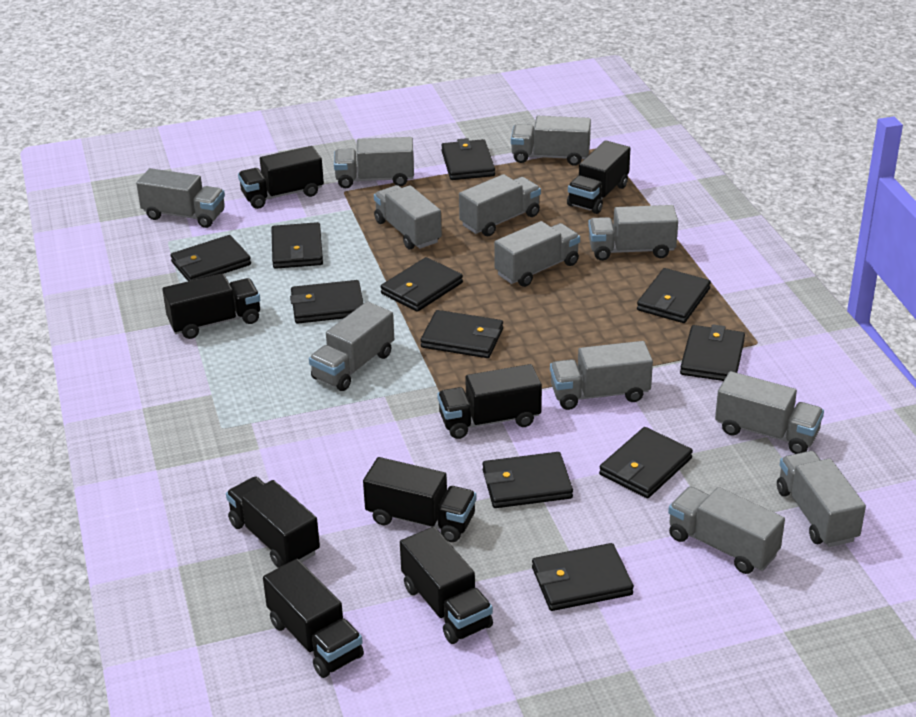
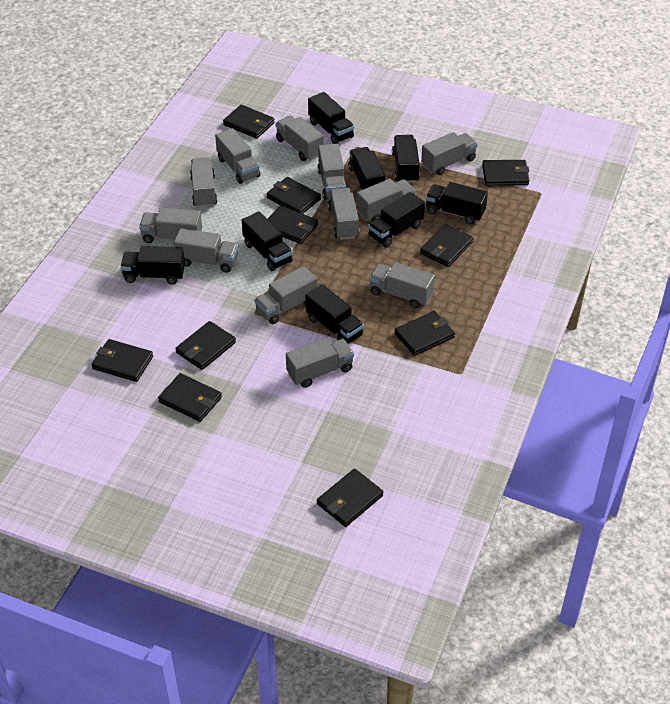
black wallet: [170,235,251,281] [271,222,323,269] [290,280,364,324] [381,257,463,312] [421,310,503,358] [441,138,495,180] [483,452,573,508] [532,543,634,611] [599,427,693,498] [637,268,711,323] [680,324,745,381] = 11 -> [92,339,153,382] [158,373,222,422] [175,321,236,370] [223,105,275,139] [266,177,321,214] [268,205,318,244] [317,469,383,527] [395,311,455,356] [420,224,473,267] [482,160,530,186] = 10

